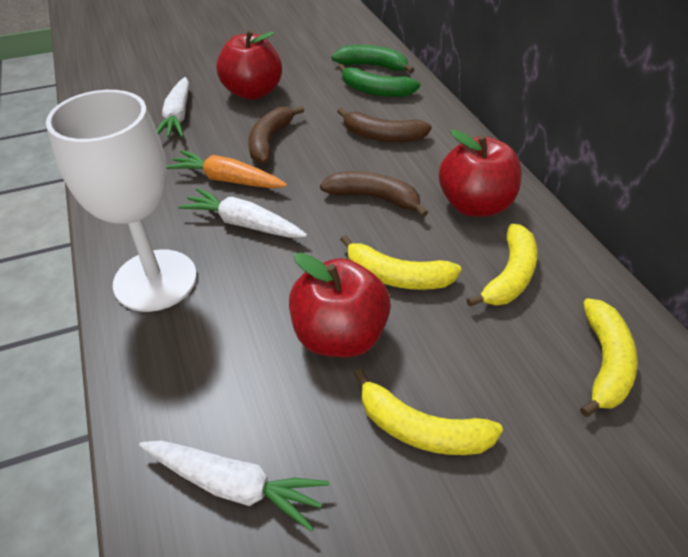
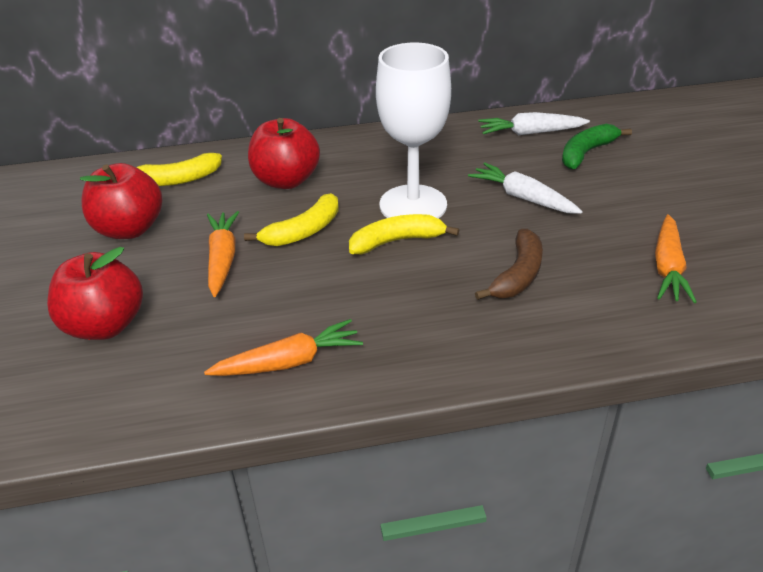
brown banana: [248,106,304,164] [320,171,428,217] [337,108,432,142] = 3 -> [475,229,543,300] = 1
green banana: [332,45,414,73] [338,64,420,97] = 2 -> [562,124,632,169] = 1
orange carrot: [166,150,287,188] = 1 -> [204,319,363,376] [207,211,239,297] [655,214,697,303] = 3
white carrot: [139,440,329,532] [157,77,189,138] [179,188,307,238] = 3 -> [468,162,583,214] [478,112,590,135] = 2
yellow banana: [340,235,462,290] [354,368,503,455] [467,224,538,307] [580,298,638,417] = 4 -> [136,153,222,186] [244,193,339,246] [349,214,459,254] = 3

